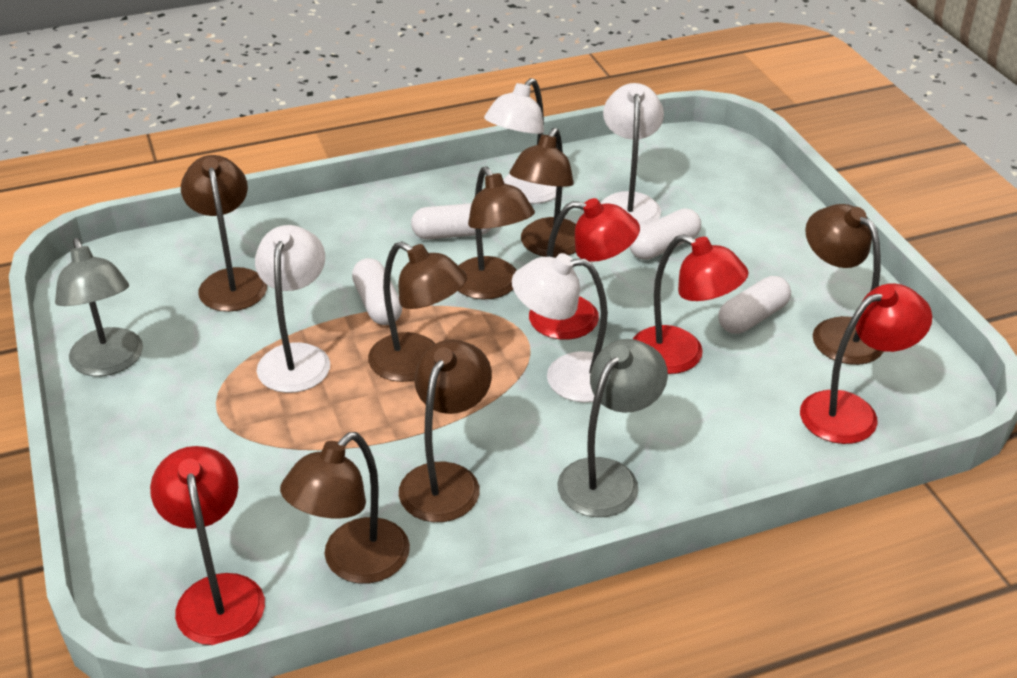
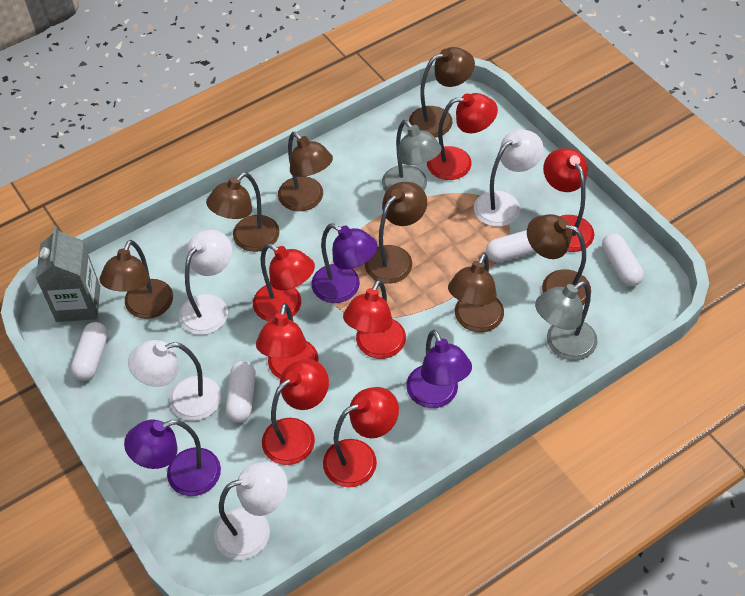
grey carton: none = 0 -> [36,226,100,322] = 1
purple lamp: none = 0 -> [124,420,221,496] [311,224,378,303] [406,330,472,408] = 3
red lamp: [150,446,265,645] [529,198,640,340] [633,234,749,374] [800,283,932,444] = 4 -> [253,243,315,322] [256,303,318,379] [262,359,329,465] [323,387,399,488] [343,280,406,359] [427,93,498,180] [543,148,595,252] = 7

